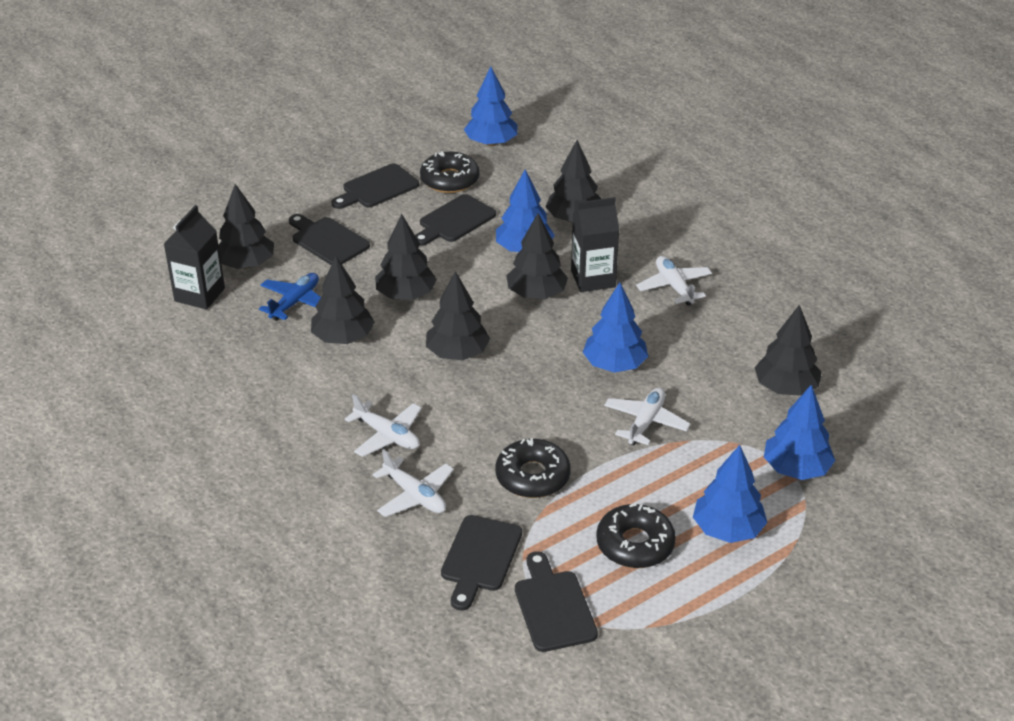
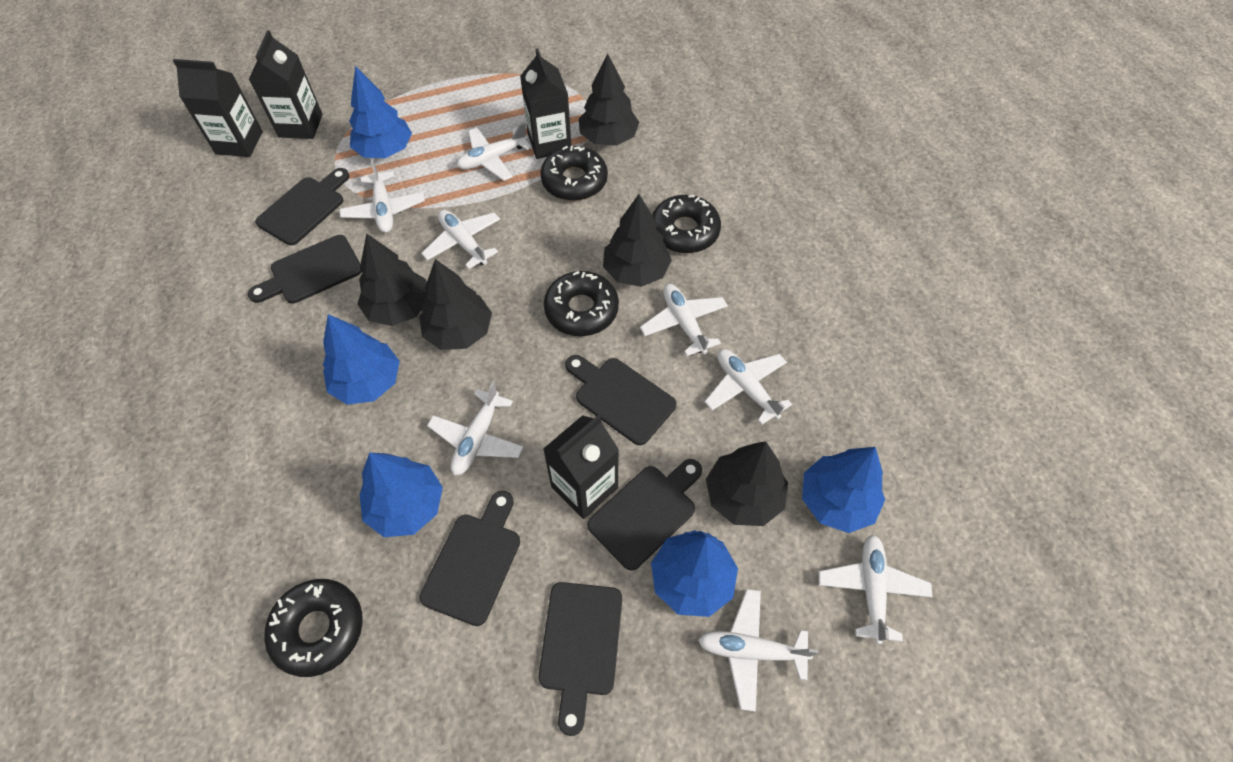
black carton: [164,205,225,309] [571,197,620,292] = 2 -> [173,59,263,157] [249,31,323,139] [520,48,571,159] [543,415,619,519] = 4
black cutting board: [289,214,370,265] [332,164,419,209] [415,194,496,246] [441,515,522,611] [515,551,598,652] = 5 -> [248,235,362,304] [255,168,349,245] [420,491,520,626] [539,582,622,736] [565,355,677,445] [587,459,702,571] = 6
black donut: [420,151,480,193] [495,438,571,498] [596,503,676,568] = 3 -> [264,579,363,677] [540,146,608,201] [544,271,619,336] [652,195,721,253] = 4
black tree: [218,184,274,269] [311,256,375,344] [375,214,437,300] [426,271,490,360] [506,213,568,299] [545,140,601,223] [754,305,822,396] = 7 -> [357,233,427,326] [419,259,492,350] [579,53,639,146] [603,194,672,287] [706,441,788,526] = 5
blue plane: [259,273,321,321] = 1 -> none = 0
white plane: [345,394,421,457] [373,449,454,517] [604,388,691,445] [636,256,712,306] = 4 -> [339,159,425,233] [421,210,500,269] [427,381,524,476] [457,123,531,181] [640,284,728,356] [698,589,818,712] [705,349,792,425] [818,534,933,645] = 8

